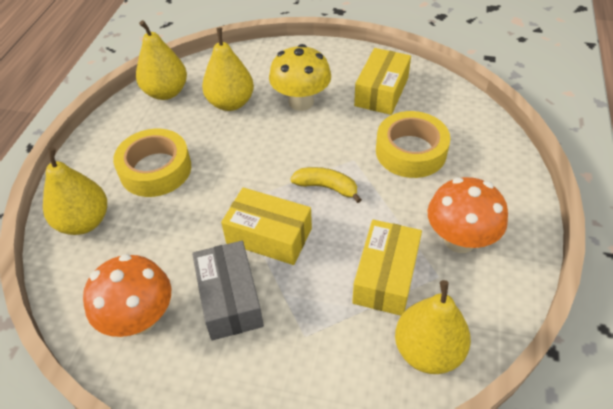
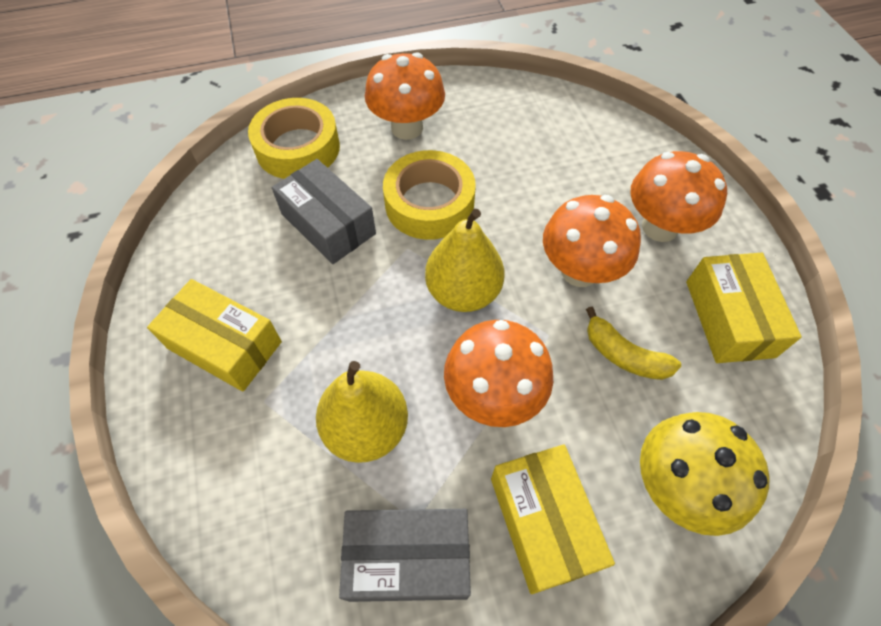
grey box: [192,241,264,340] = 1 -> [272,159,376,264] [339,509,471,602] = 2
orange mushroom: [83,254,171,337] [428,177,508,253] = 2 -> [365,52,445,140] [444,320,553,427] [543,195,641,287] [630,151,727,242] = 4
yellow pear: [43,147,107,235] [136,20,187,100] [202,28,254,111] [395,280,471,374] = 4 -> [316,361,408,463] [425,209,504,312] = 2

